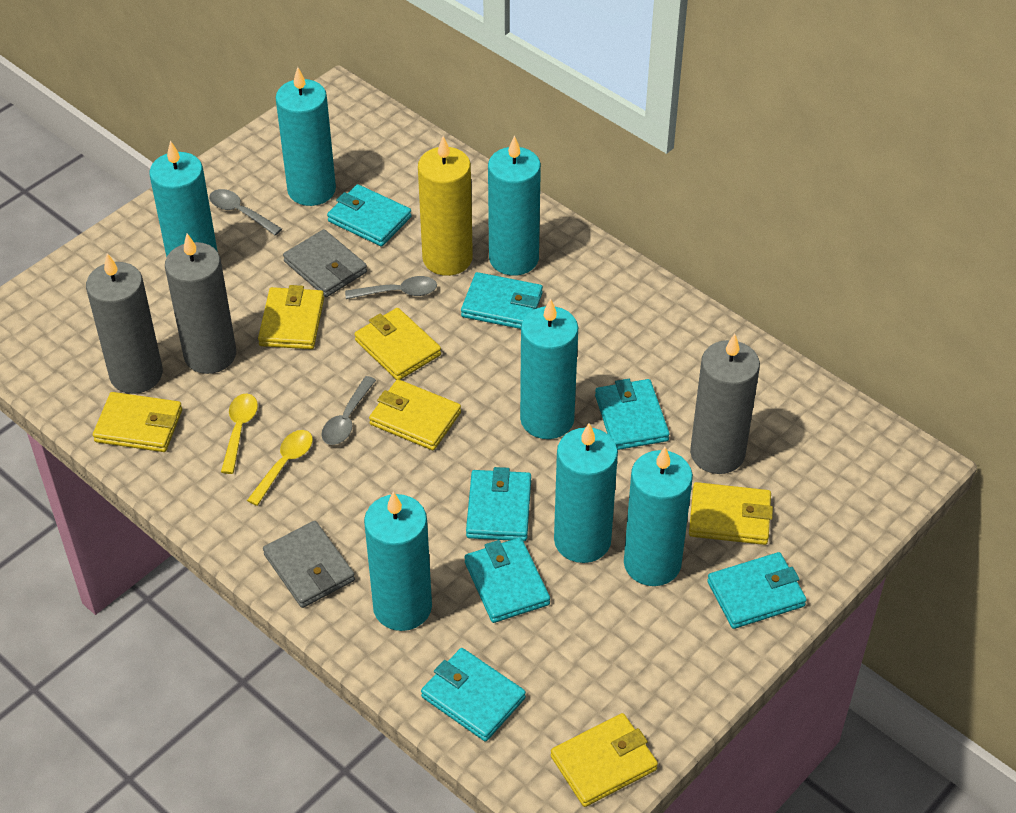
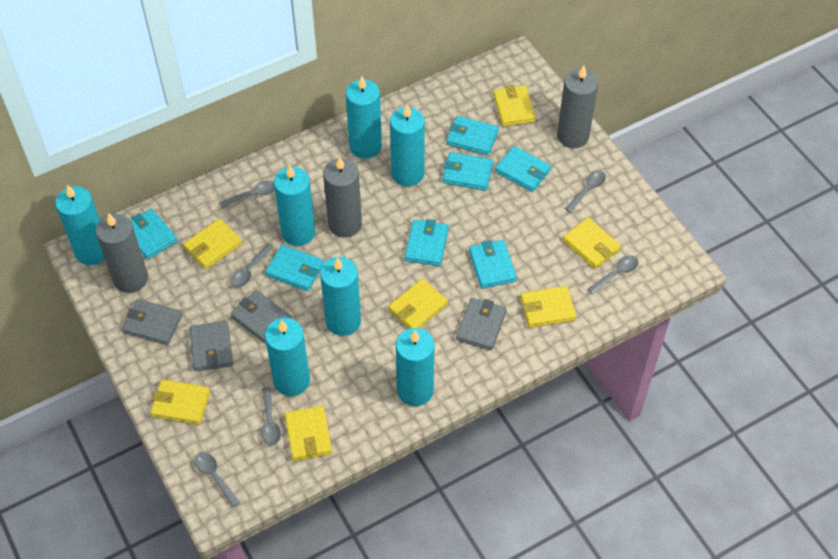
grey spoon: [209,189,282,235] [321,376,376,445] [345,276,437,299] = 3 -> [195,452,240,507] [219,180,275,208] [230,243,274,288] [261,387,281,446] [565,170,606,213] [588,255,639,294] = 6
grey wallet: [263,521,355,608] [283,229,367,297] = 2 -> [122,299,182,345] [189,321,233,372] [231,290,291,344] [456,298,507,351] = 4
yellow candle: [418,136,473,276] = 1 -> none = 0
yellow spoon: [221,394,258,474] [247,430,313,506] = 2 -> none = 0
yellow wallet: [93,392,182,452] [258,285,324,349] [354,308,441,380] [369,379,461,450] [551,713,658,807] [689,482,773,545] = 6 -> [150,380,210,425] [183,219,242,269] [285,406,332,461] [388,279,448,329] [493,85,536,127] [520,286,576,328] [562,218,621,269] = 7

